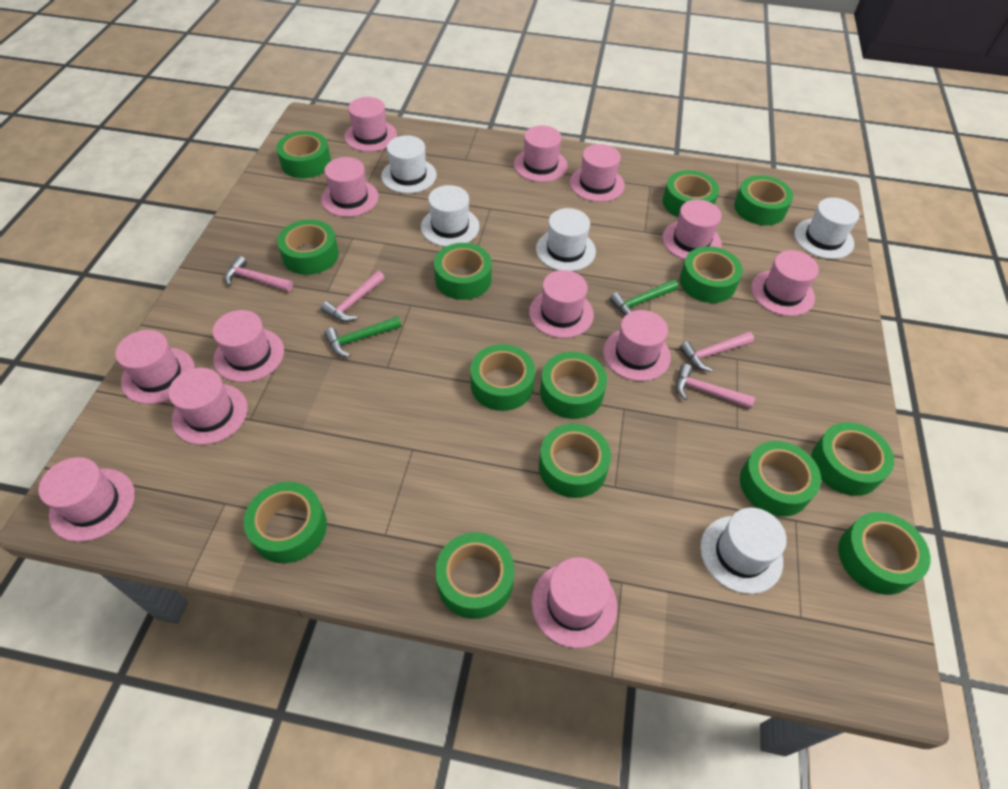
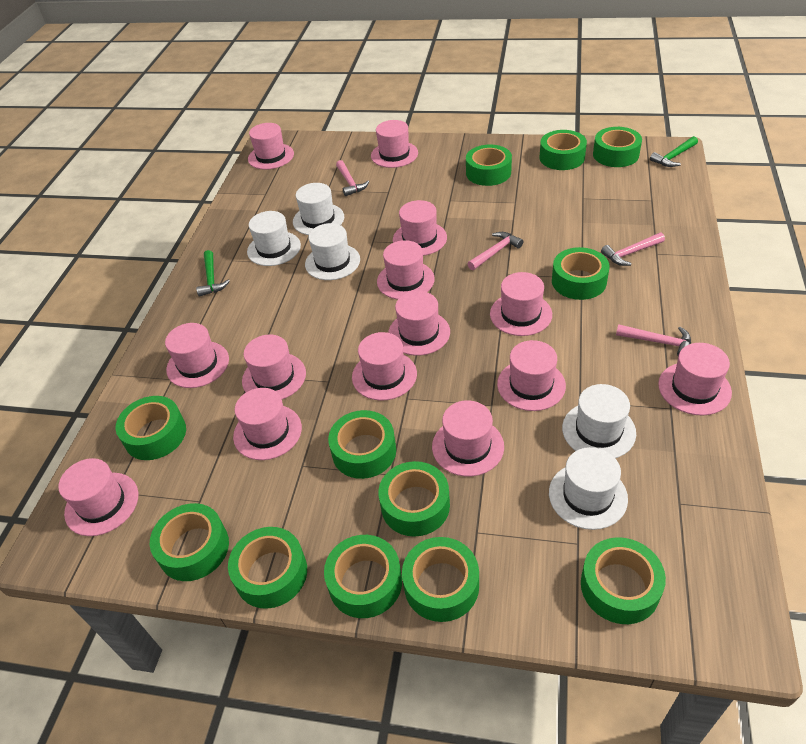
green tape: [244,482,327,563] [276,131,331,178] [277,220,339,275] [434,243,492,300] [435,532,514,619] [470,344,535,411] [539,424,611,498] [540,352,607,419] [663,170,719,217] [680,246,743,303] [734,175,793,226] [740,441,821,517] [811,422,894,496] [838,512,931,595] = 14 -> [116,396,186,460] [150,503,229,581] [228,527,307,609] [324,535,402,618] [328,410,396,479] [378,461,450,537] [402,537,479,622] [466,145,512,186] [539,130,587,170] [552,247,610,300] [581,537,666,624] [593,127,642,167] = 12
pink hat: [38,457,135,542] [115,330,195,404] [168,368,248,445] [212,310,284,382] [321,157,379,217] [344,97,397,152] [514,125,568,182] [529,270,594,338] [531,557,617,648] [570,144,625,202] [603,310,671,381] [662,199,722,260] [751,250,819,316] = 13 -> [58,458,138,536] [165,323,229,388] [233,388,302,460] [242,334,306,399] [248,123,294,170] [352,332,417,401] [371,120,418,168] [377,240,435,300] [388,291,450,356] [393,200,447,256] [432,400,504,477] [490,272,552,336] [497,340,566,411] [658,343,732,415] = 14

